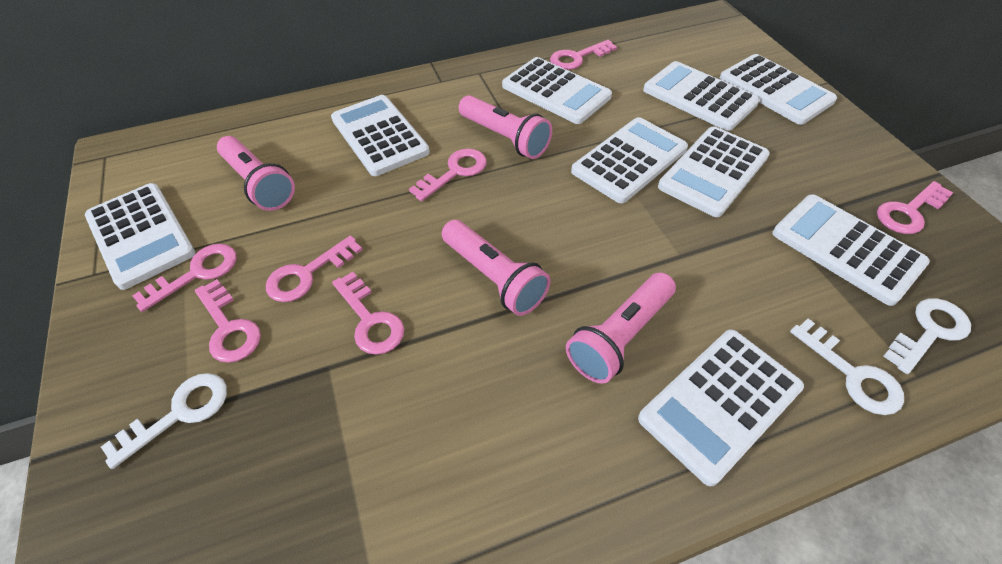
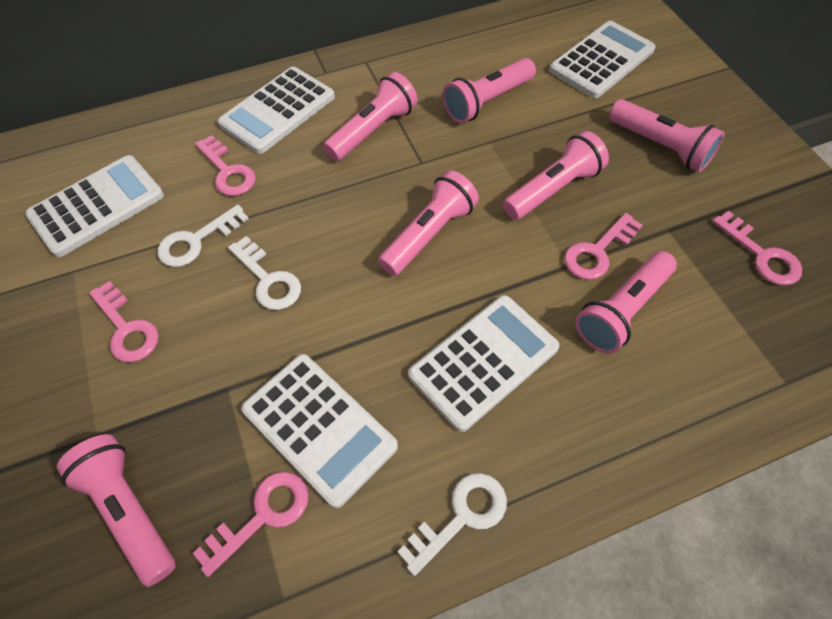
pink flashlight: [217,136,295,211] [442,220,551,316] [459,95,552,159] [566,272,676,384] = 4 -> [57,434,176,587] [323,72,418,161] [378,170,479,276] [443,58,536,123] [503,131,609,220] [575,251,677,354] [609,99,724,172] = 7
pink key: [132,244,237,312] [195,279,261,363] [266,235,362,302] [332,272,404,355] [409,148,487,201] [550,40,617,70] [877,181,953,234] = 7 -> [89,281,159,362] [193,471,309,577] [195,135,256,196] [564,213,642,280] [712,211,802,286] = 5
white calculator: [85,183,196,290] [331,95,430,176] [502,57,612,124] [571,117,688,203] [638,329,804,487] [643,61,760,131] [658,126,770,217] [719,54,837,125] [772,195,930,306] = 9 -> [25,155,164,257] [218,67,335,154] [241,354,398,508] [408,295,559,432] [549,21,655,98] = 5

